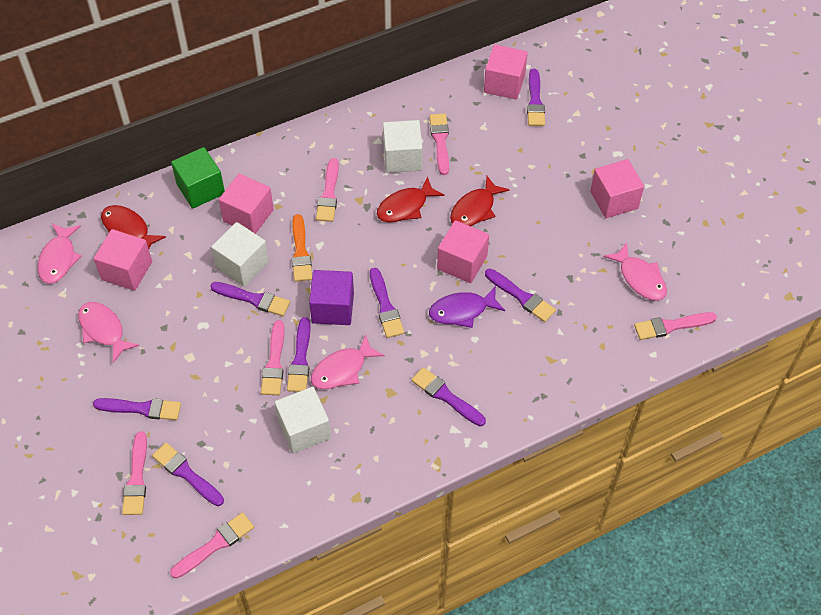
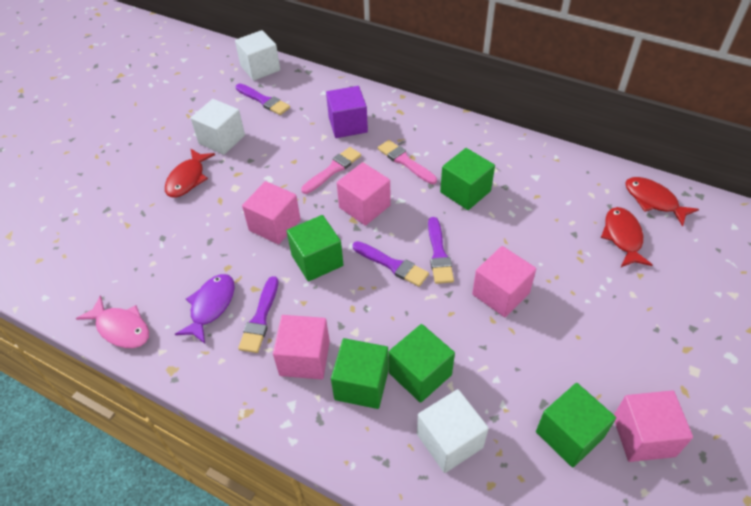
green cube: [171,147,225,209] = 1 -> [287,215,344,282] [331,338,389,409] [389,324,455,403] [440,148,495,210] [536,383,616,467] = 5
orange brush: [292,214,312,282] = 1 -> none = 0
pink brush: [122,432,147,515] [170,512,254,579] [261,320,285,395] [316,158,339,222] [429,114,449,175] [634,312,717,340] = 6 -> [301,147,361,194] [378,140,437,184] = 2
pink fish: [38,223,82,284] [78,302,139,363] [311,334,384,389] [604,242,667,301] = 4 -> [76,295,149,348] = 1
purple brush: [93,398,181,420] [152,443,224,506] [211,282,290,316] [287,317,311,392] [370,268,404,338] [411,367,486,426] [485,269,556,322] [527,69,545,126] = 8 -> [236,84,290,115] [238,276,278,353] [352,241,429,287] [428,217,454,284] = 4

